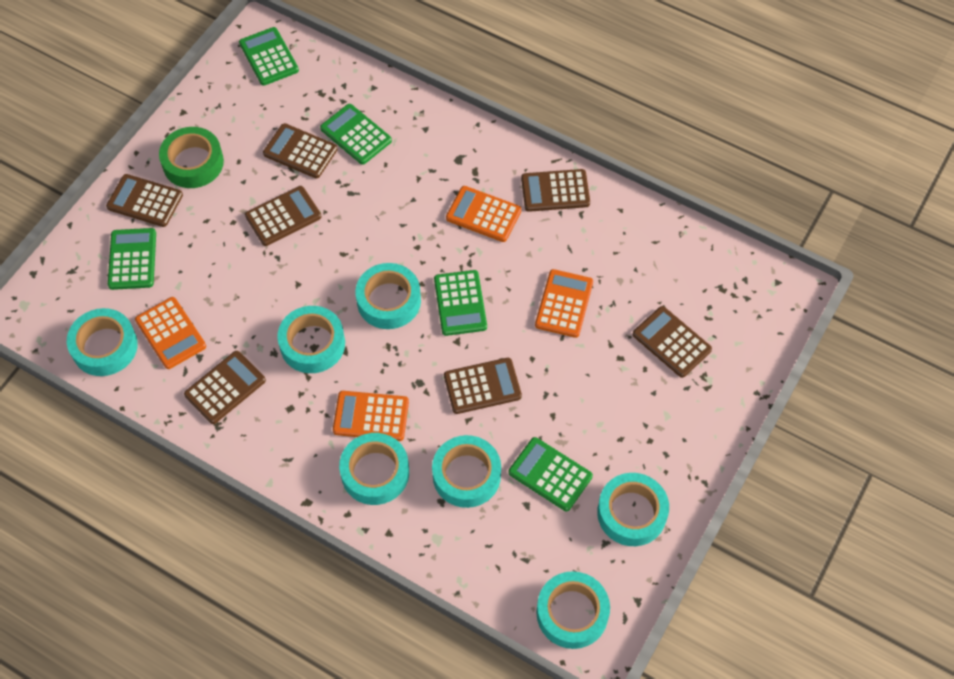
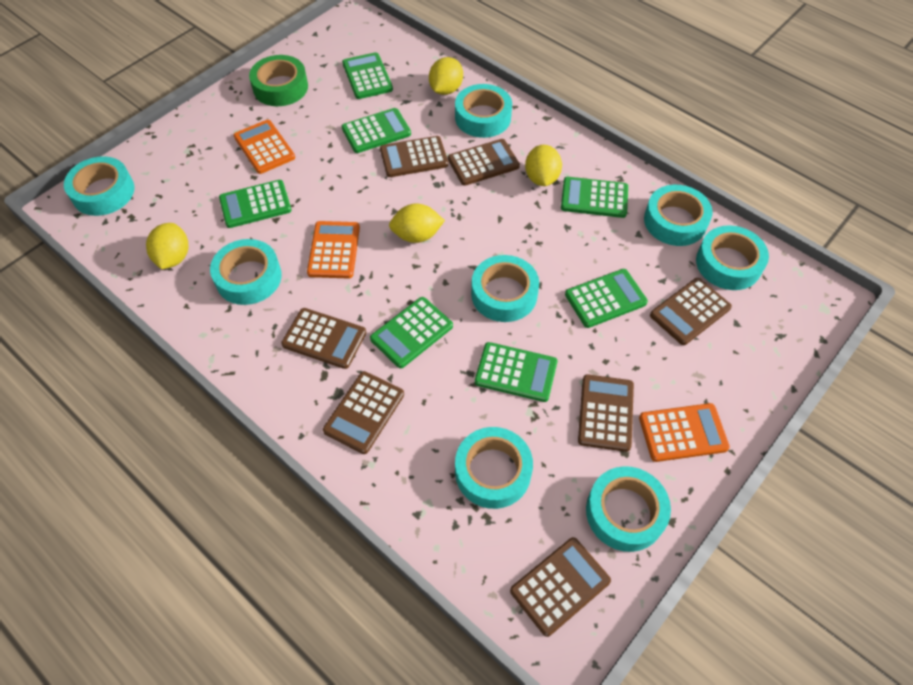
green calculator: [108,228,156,290] [239,27,299,86] [320,104,392,165] [434,270,487,336] [509,437,593,511] = 5 -> [219,180,292,228] [342,52,393,99] [342,108,411,153] [370,297,453,368] [475,342,558,402] [561,177,628,218] [565,269,648,328] = 7
orange calculator: [135,297,206,369] [333,391,409,441] [446,186,521,242] [535,269,593,338] = 4 -> [234,120,295,174] [307,221,360,279] [639,403,730,462] = 3
turquoise tape: [67,308,138,376] [277,306,345,373] [339,433,409,505] [355,263,421,329] [432,435,501,508] [536,571,610,649] [597,473,669,546] = 7 -> [64,156,134,216] [210,239,282,305] [455,84,512,138] [455,427,533,509] [471,255,539,322] [586,466,671,552] [644,185,713,246] [696,225,769,290] = 8
yellow lemon: none = 0 -> [146,223,188,269] [389,204,445,243] [429,57,463,95] [525,145,562,186] = 4

